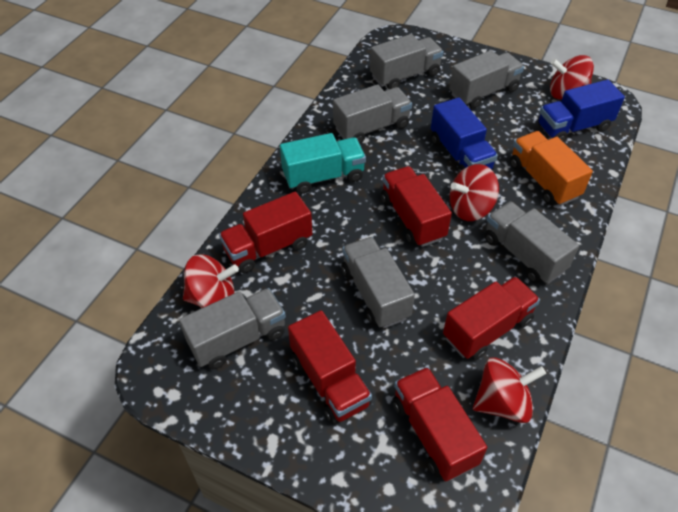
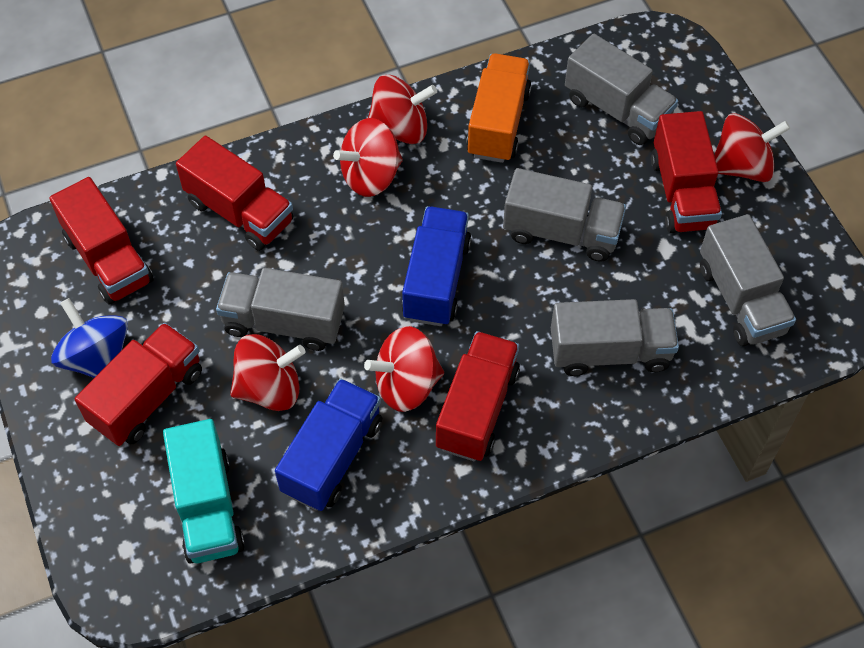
blue spinning top: none = 0 -> [51,298,128,378] = 1
grey truck: [179,288,286,369] [333,85,412,144] [341,237,415,328] [370,34,444,89] [449,50,524,109] [484,201,579,284] = 6 -> [216,268,345,351] [503,168,626,262] [551,299,679,376] [565,34,678,145] [700,214,796,346] = 5
red spinning top: [183,254,239,308] [450,164,499,221] [473,357,546,423] [550,55,594,100] = 4 -> [230,334,305,411] [333,118,403,197] [364,326,444,412] [368,75,437,144] [714,113,791,182] = 5

